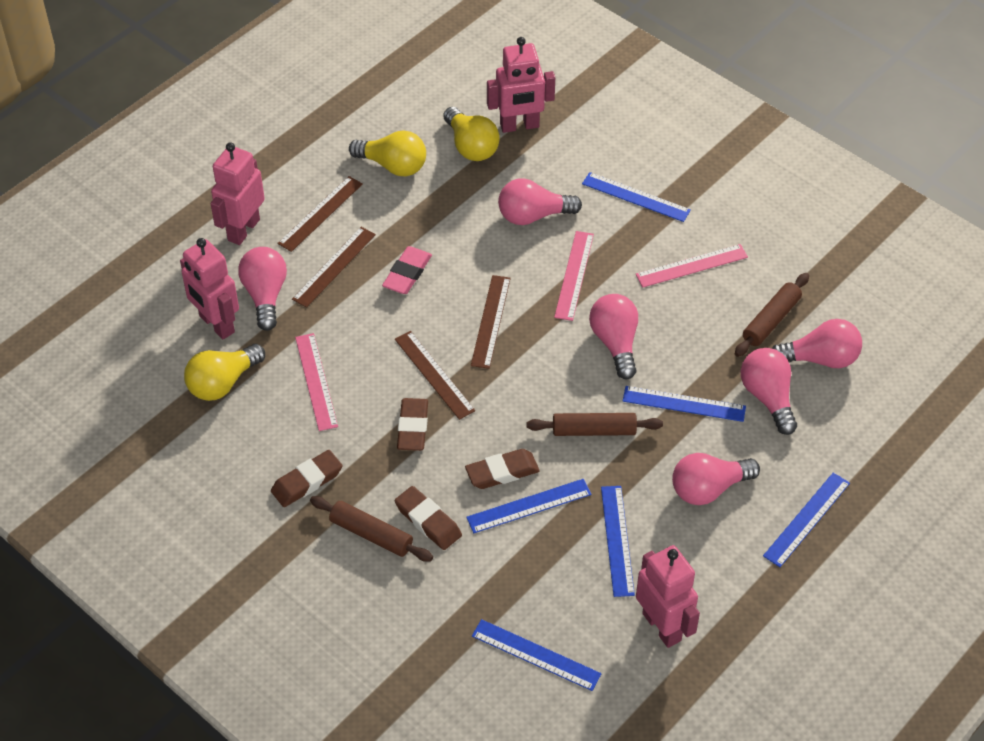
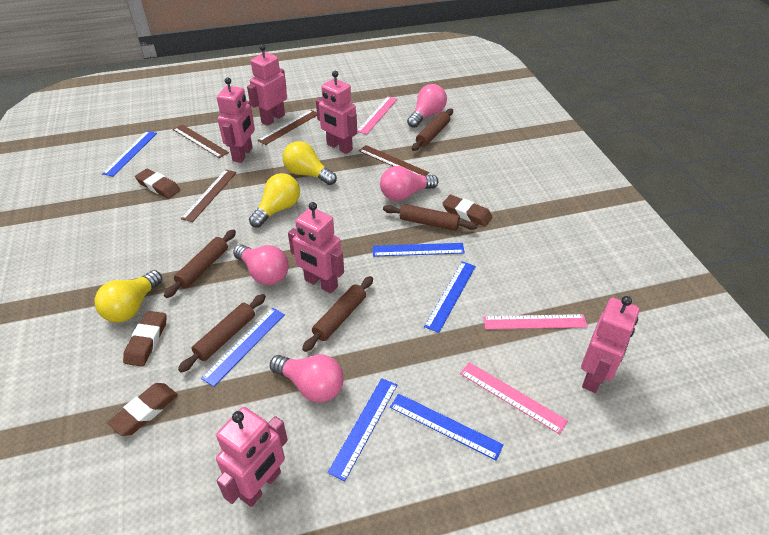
brown rolling pin: [310,496,433,562] [526,413,663,436] [735,273,809,357] = 3 -> [164,229,236,298] [178,294,266,373] [302,276,373,352] [383,204,478,231] [412,109,453,151] = 5
pink eraser: [382,246,432,294] = 1 -> none = 0
pink light bulb: [238,247,287,331] [498,179,582,225] [589,294,638,379] [672,453,760,505] [741,348,797,435] [772,319,862,368] = 6 -> [233,245,289,285] [270,355,344,403] [380,166,438,201] [407,84,447,128] = 4
pink robot: [180,238,239,339] [211,142,265,245] [487,37,555,133] [636,545,700,648] = 4 -> [216,407,288,507] [217,77,255,163] [247,44,287,126] [288,202,344,294] [316,71,357,154] [581,296,639,393] = 6

